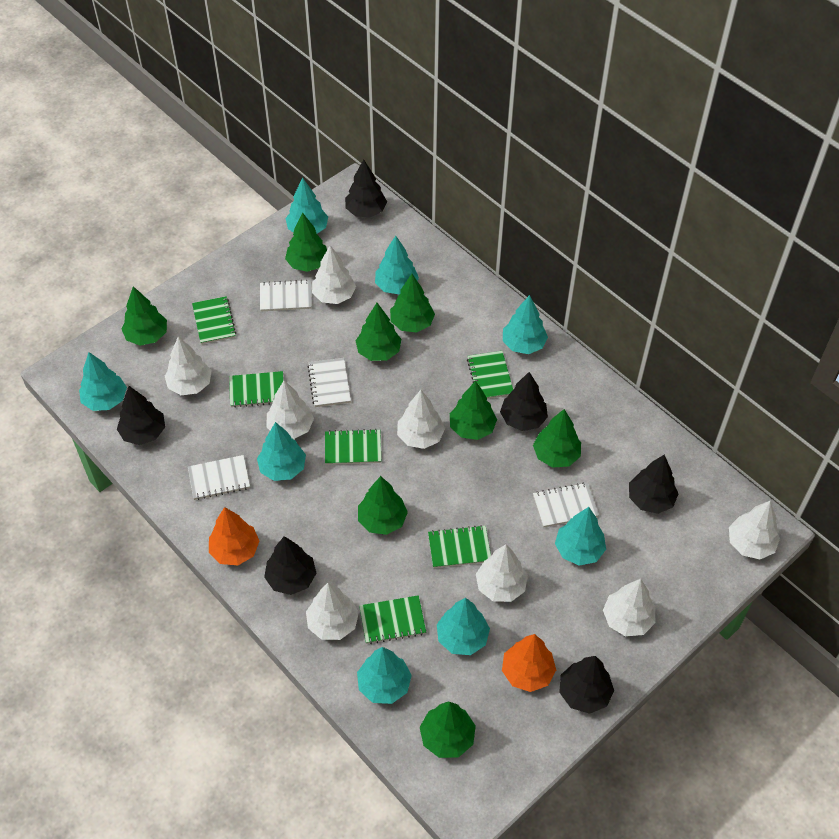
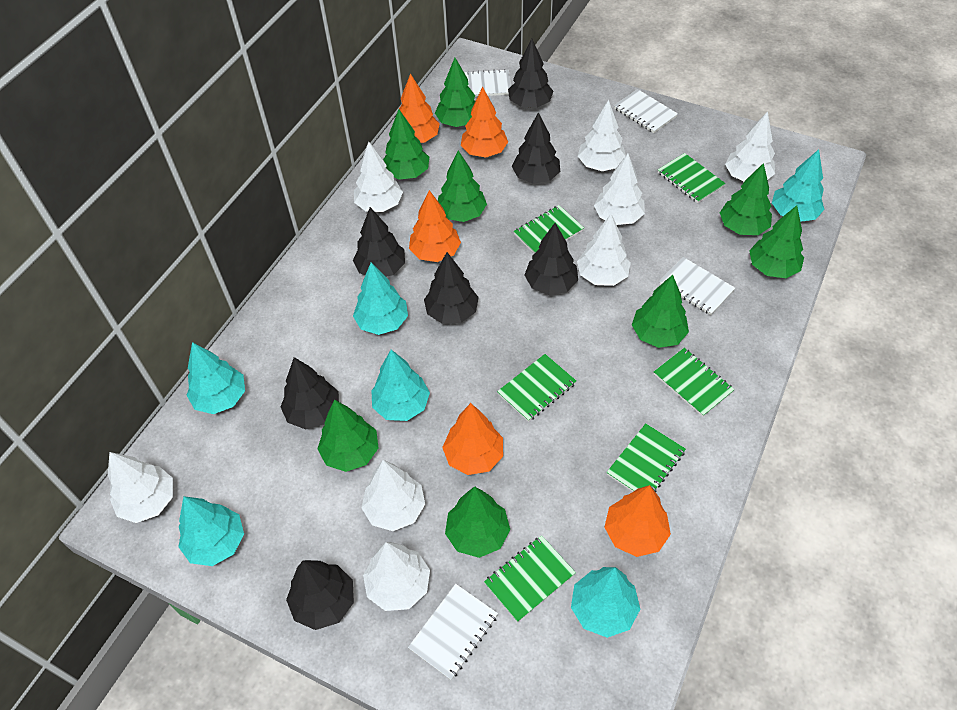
black tree: [117,386,165,445] [264,536,316,595] [345,159,387,218] [500,372,548,431] [559,656,614,714] [629,455,678,514] = 6 -> [280,357,339,429] [286,560,354,630] [353,207,405,277] [424,252,479,324] [508,39,553,108] [512,112,560,184] [525,223,578,295] = 7
orange tree: [209,507,260,565] [502,634,556,692] = 2 -> [399,74,440,143] [409,190,461,262] [442,403,503,475] [461,87,508,157] [604,485,671,557] = 5
turquoise tree: [79,352,127,411] [257,422,306,481] [285,178,328,234] [357,647,412,704] [375,236,419,295] [437,598,490,655] [503,295,548,354] [555,507,606,566] = 8 -> [178,496,244,566] [186,342,245,414] [353,263,408,335] [371,350,430,421] [571,567,640,638] [772,149,825,222] = 6

